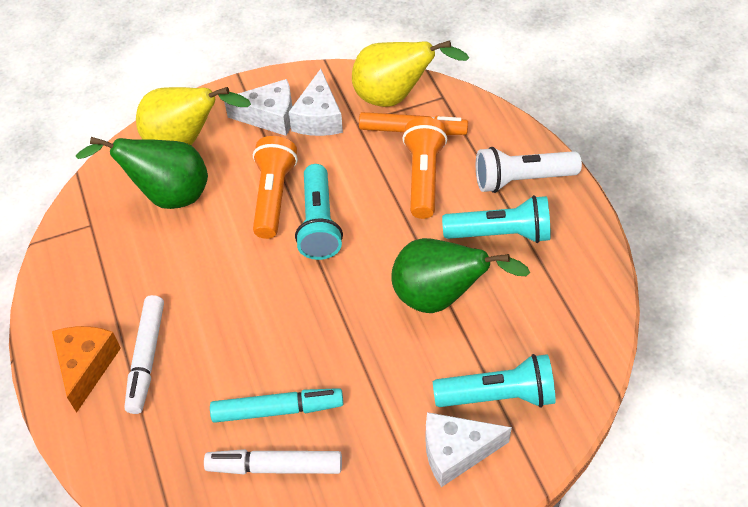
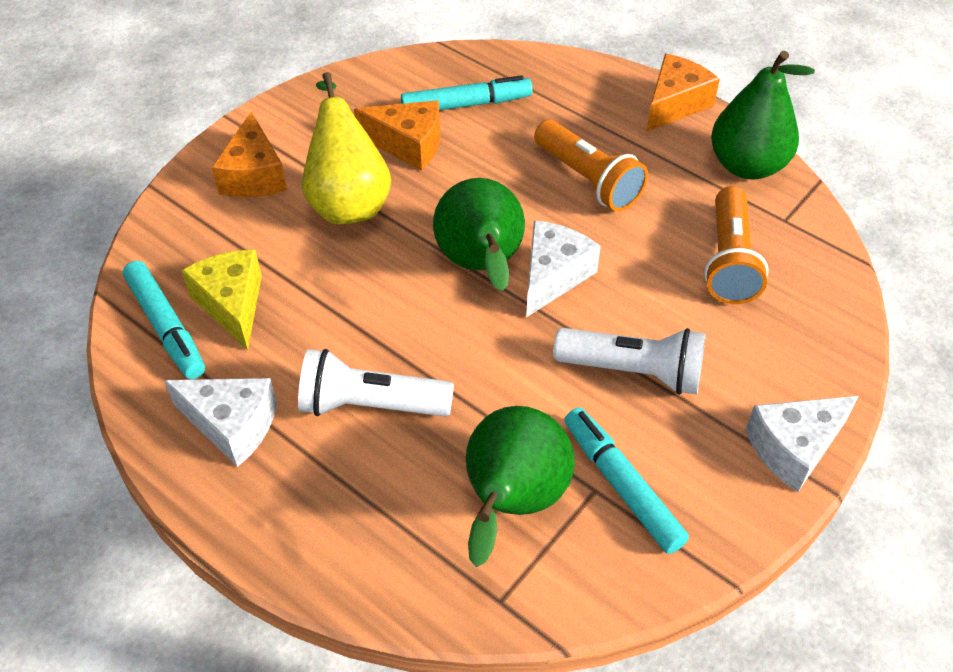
green pear: [76,137,208,209] [391,238,530,313] = 2 -> [433,178,525,291] [466,406,575,567] [711,51,815,180] = 3
orange cheese: [52,326,121,413] = 1 -> [212,112,287,197] [354,100,440,171] [646,54,720,132] = 3
orange marker: [359,112,468,135] = 1 -> none = 0
turquoise flashlight: [295,164,343,260] [433,354,556,408] [442,195,551,243] = 3 -> none = 0
turquoise marker: [210,388,343,423] = 1 -> [123,261,205,379] [401,75,533,110] [564,407,689,554] = 3
white flashlight: [476,147,582,193] = 1 -> [298,349,454,417] [553,328,705,395] = 2
white marker: [124,295,164,414] [204,449,342,474] = 2 -> none = 0
yellow cheese: none = 0 -> [181,250,262,350] = 1
yellow pear: [136,87,251,145] [352,40,469,107] = 2 -> [302,72,391,224] = 1

